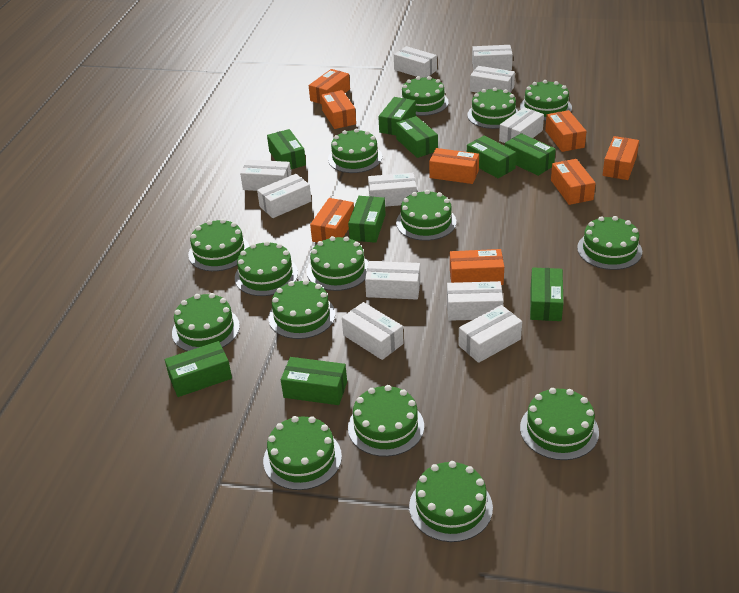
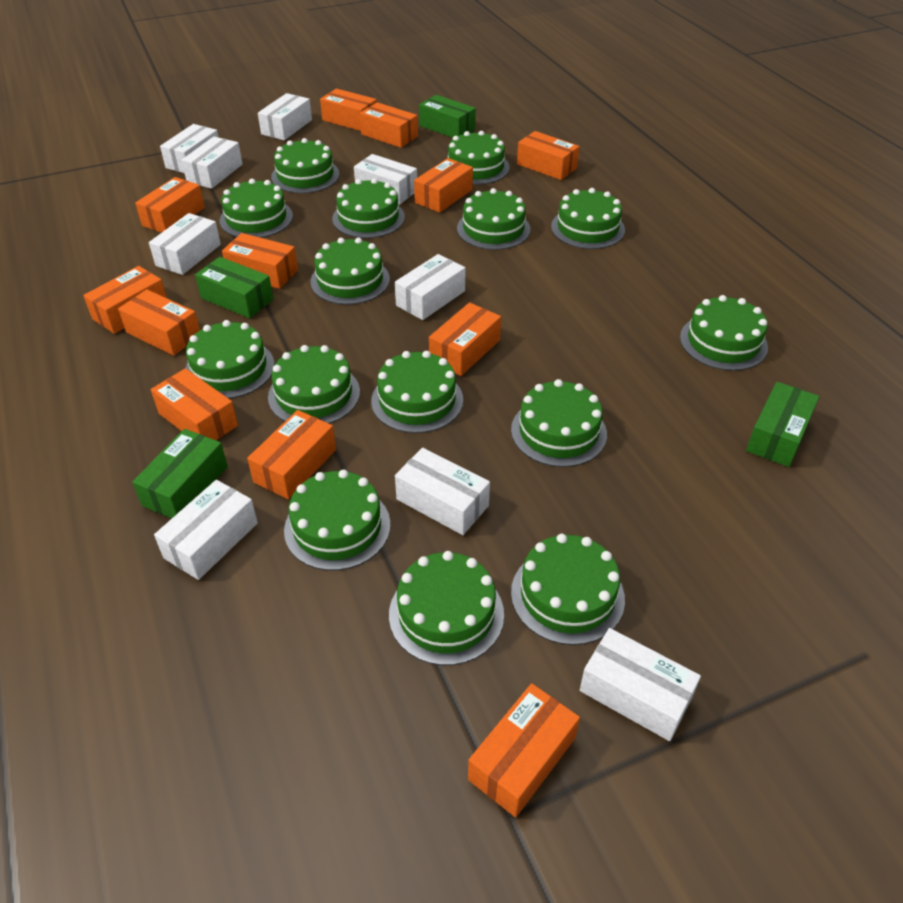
green box: [165,341,232,397] [267,129,306,169] [281,357,347,405] [348,196,386,243] [378,97,416,135] [396,116,438,158] [467,136,516,178] [505,133,556,176] [530,267,563,321] = 9 -> [132,429,228,518] [195,257,273,318] [419,95,476,138] [746,382,819,467] = 4
orange box: [309,69,350,104] [310,198,354,243] [321,90,356,129] [429,148,479,184] [450,249,504,285] [545,110,586,152] [551,159,596,205] [603,136,639,180] = 8 -> [83,266,167,334] [118,289,200,356] [135,177,205,233] [151,368,238,440] [222,233,298,289] [247,410,336,500] [320,89,377,131] [360,102,418,148] [414,158,473,213] [429,302,501,376] [468,683,580,817] [517,131,580,180] = 12
white box: [240,160,291,191] [257,174,311,218] [342,302,404,360] [365,261,421,299] [368,173,417,207] [394,46,437,78] [447,281,503,321] [459,305,522,363] [470,66,515,93] [472,45,513,70] [499,107,544,143] = 11 -> [149,213,221,275] [154,480,258,580] [160,124,219,173] [181,136,242,189] [258,93,312,140] [354,154,417,204] [395,254,465,320] [395,448,490,535] [580,628,701,741] = 9

